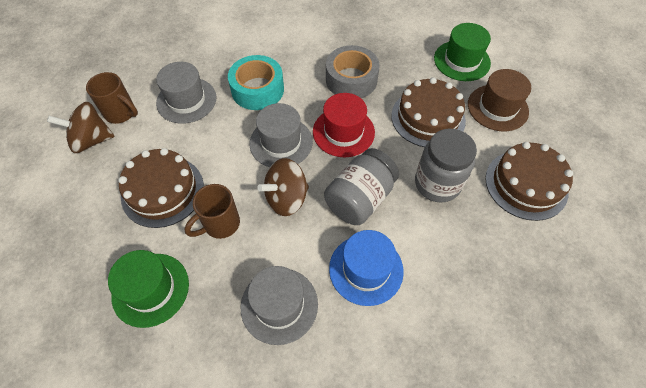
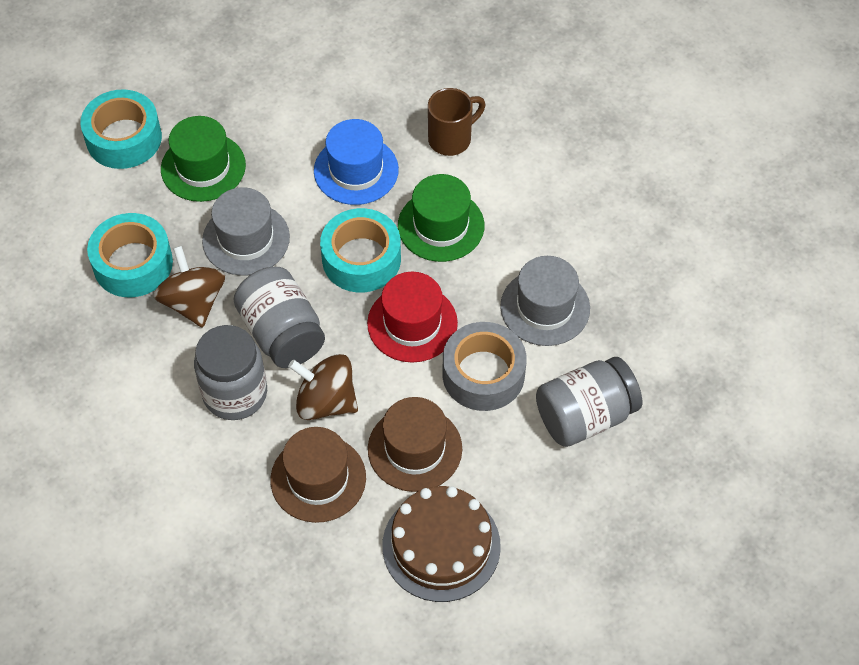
brown cake: [118,148,204,228] [391,77,466,147] [485,142,573,221] = 3 -> [382,486,501,602] = 1
brown hat: [468,69,531,132] = 1 -> [270,427,366,523] [368,397,462,492] = 2
brown mug: [86,72,138,124] [185,184,240,239] = 2 -> [428,88,485,156] = 1
grey hat: [156,62,216,124] [241,266,318,345] [249,103,313,167] = 3 -> [202,187,290,275] [500,256,590,346] = 2
grey jar: [324,148,399,225] [415,129,477,202] = 2 -> [194,325,267,420] [233,267,325,368] [536,357,642,447] = 3
turquoise tape: [228,55,284,110] = 1 -> [80,89,162,169] [87,213,173,297] [320,208,401,293] = 3

